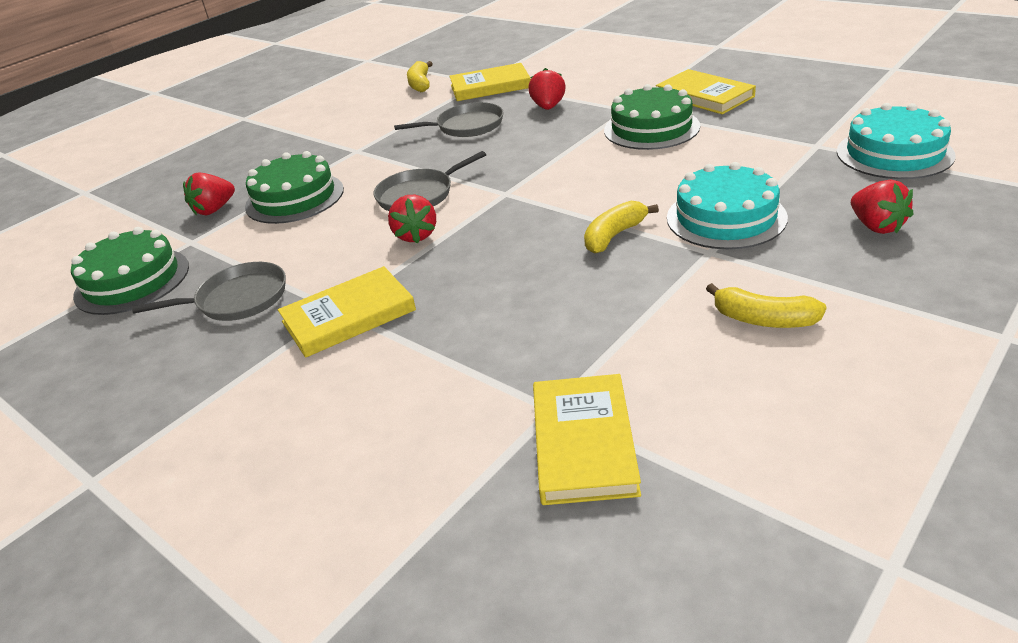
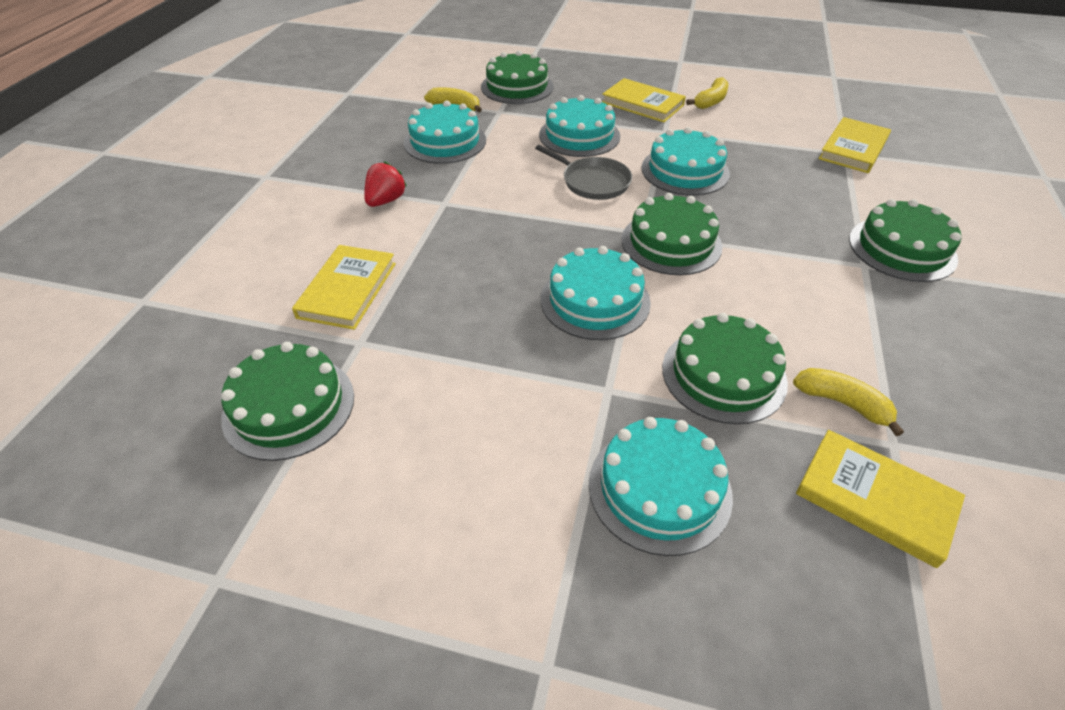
green cake: [71,227,189,315] [245,151,344,224] [604,84,700,150] = 3 -> [221,342,354,461] [481,51,553,104] [622,193,722,275] [662,313,788,424] [849,199,961,282] = 5
grey pan: [132,262,286,321] [373,151,486,211] [394,102,503,137] = 3 -> [535,145,632,200] = 1
red strawberry: [183,172,235,216] [388,195,436,244] [528,68,566,110] [851,180,913,234] = 4 -> [364,161,407,207] = 1
turquoise cake: [667,162,788,249] [837,103,956,179] = 2 -> [404,101,486,164] [539,95,620,157] [541,246,651,340] [589,417,733,556] [641,127,730,196] = 5

